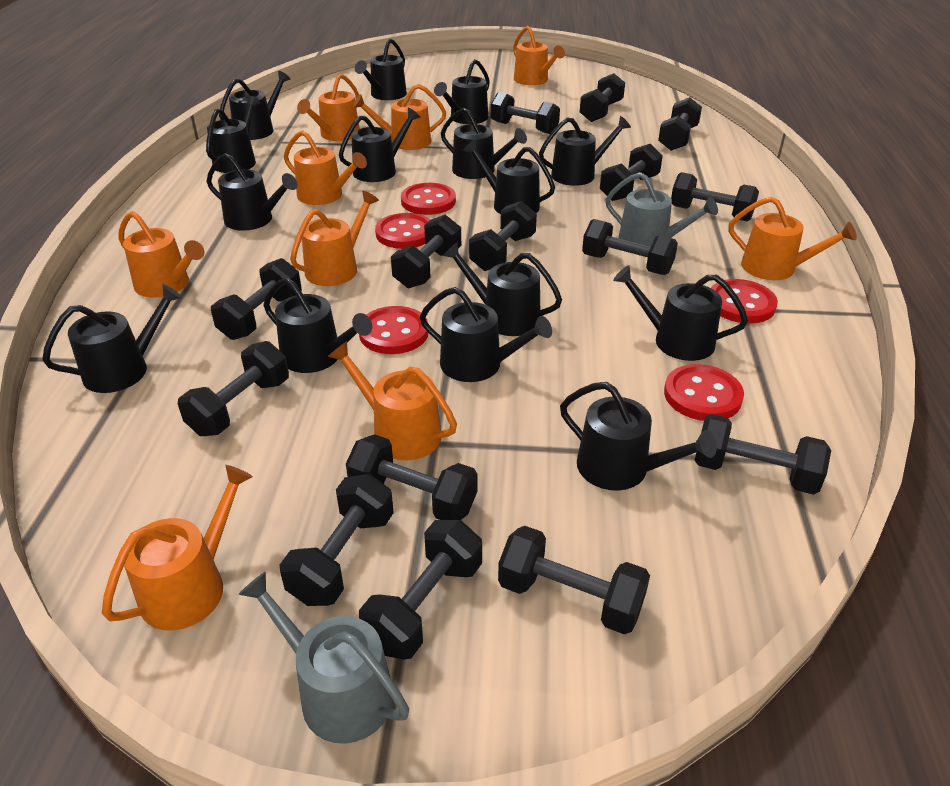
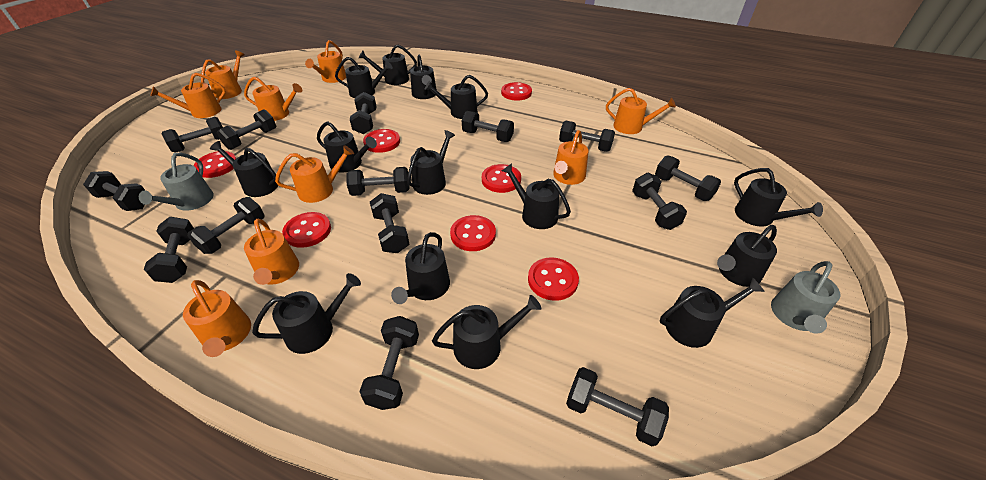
black dumbbell: [178,341,289,436] [211,258,302,340] [280,474,394,606] [346,434,477,520] [359,520,482,660] [391,215,461,288] [469,201,537,271] [491,92,560,134] [498,526,650,634] [580,73,625,122] [582,219,678,275] [600,144,663,201] [658,97,702,151] [671,172,759,221] [694,414,831,495] = 15 -> [83,171,145,211] [144,217,194,283] [161,117,223,153] [187,197,264,254] [217,109,276,150] [347,167,410,196] [350,92,377,134] [359,316,419,410] [370,193,409,253] [462,111,514,142] [559,121,615,152] [566,367,669,446] [632,173,687,230] [655,155,721,201] = 14
black watering can: [42,284,182,393] [206,95,260,173] [206,153,298,231] [219,71,290,140] [263,278,372,373] [339,108,420,182] [355,39,407,100] [420,287,552,382] [434,59,490,124] [441,108,527,179] [442,242,562,336] [463,139,555,214] [539,116,631,186] [560,382,717,491] [613,265,748,361] = 15 -> [210,141,278,197] [252,273,361,354] [317,121,377,173] [335,57,393,98] [359,44,417,85] [391,232,450,304] [407,130,455,195] [410,55,437,99] [424,75,488,119] [432,295,541,369] [502,163,571,229] [660,278,765,348] [717,225,777,287] [734,168,823,226] = 14
red button: [359,306,428,354] [375,213,430,249] [401,183,456,215] [664,364,744,421] [711,279,778,324] = 5 -> [194,151,236,178] [282,212,331,248] [363,129,400,153] [450,215,496,251] [482,164,521,193] [501,82,532,101] [528,258,579,301] = 7

